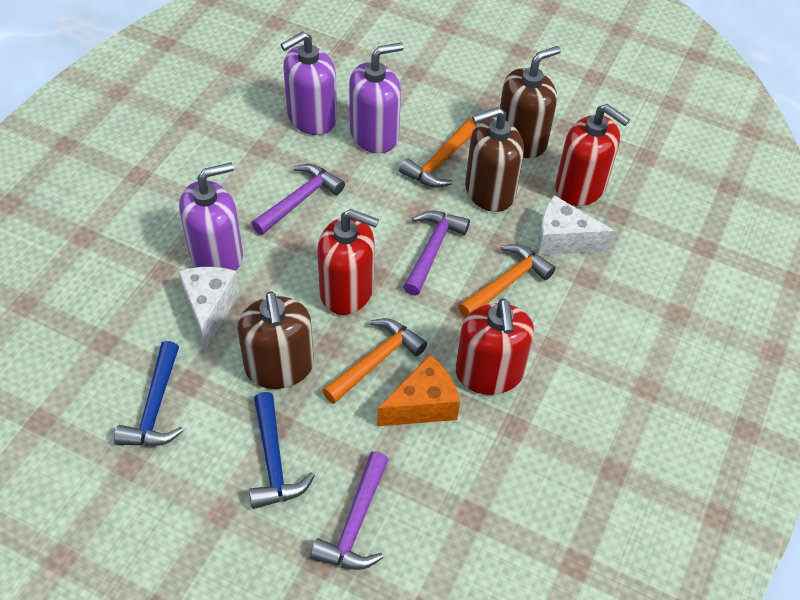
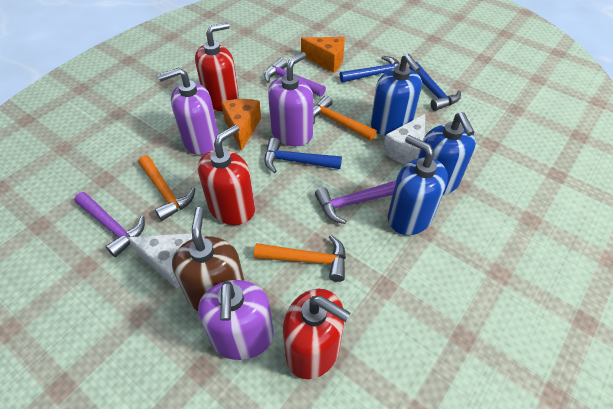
blue hammer: [114,341,183,446] [249,392,315,509] = 2 -> [265,138,342,173] [340,56,400,83] [409,62,461,111] = 3
blue soap dispenser: none = 0 -> [371,53,422,136] [388,135,448,235] [418,112,476,195] = 3
brown soap dispenser: [237,292,314,389] [465,107,524,212] [500,46,561,158] = 3 -> [172,207,244,311] = 1
orange cheese: [377,355,460,426] = 1 -> [221,99,261,151] [301,37,345,73] = 2

